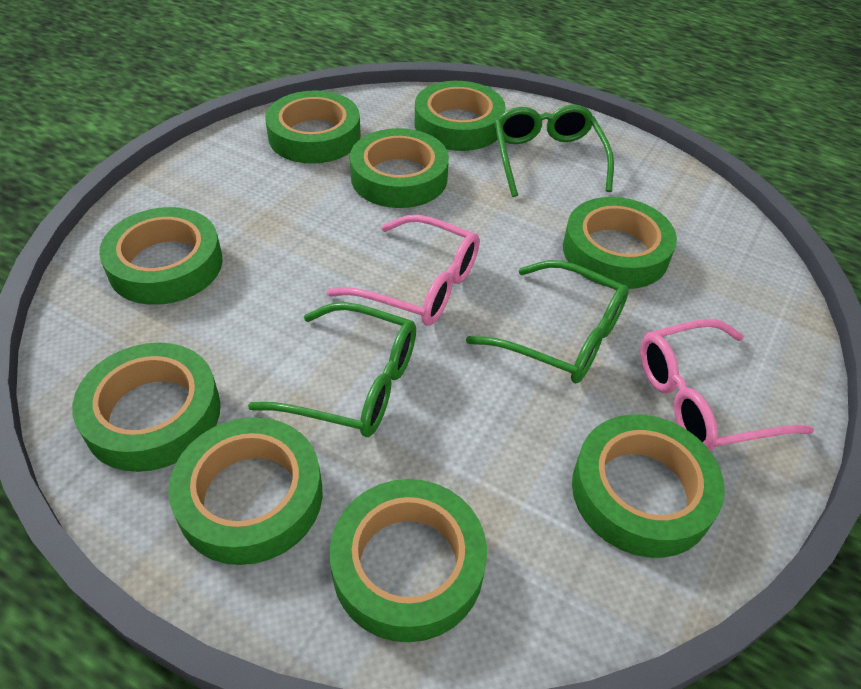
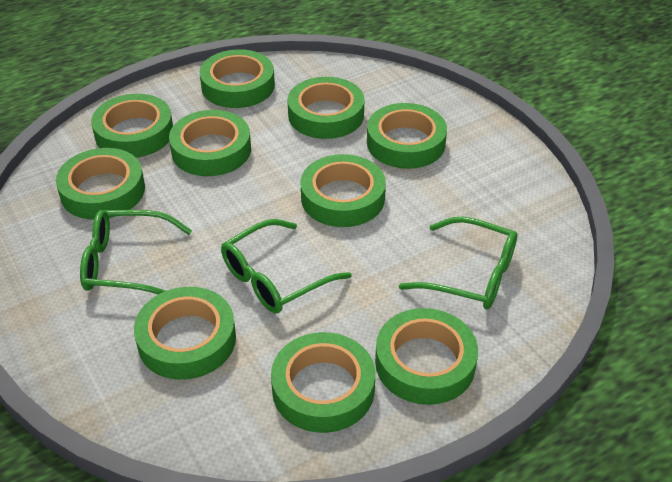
green tape: [72,343,221,472] [99,207,223,305] [168,417,323,565] [265,90,361,164] [330,479,487,642] [350,128,449,208] [415,81,506,151] [563,197,677,289] [572,414,725,558] = 9 -> [56,148,145,220] [91,94,173,158] [134,287,236,380] [169,110,251,176] [200,49,275,108] [271,332,375,433] [287,77,365,139] [300,154,386,227] [367,103,447,169] [375,308,478,405] = 10
pink glasses: [327,215,480,326] [640,319,814,452] = 2 -> none = 0

